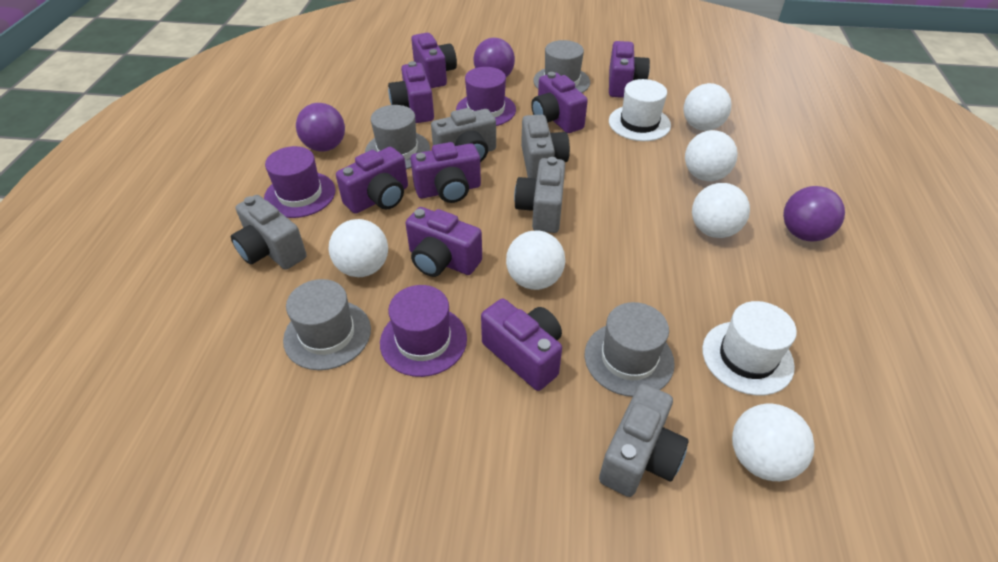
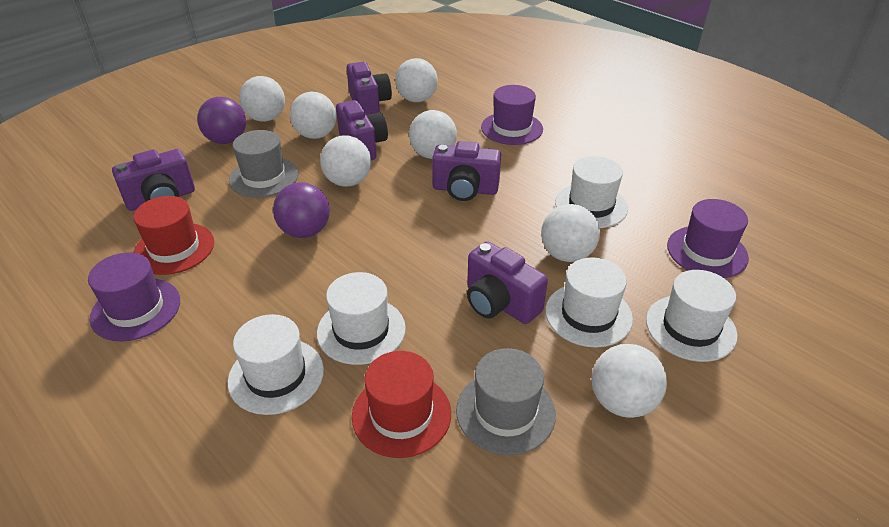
grey camera: [231,195,307,269] [431,108,496,162] [514,157,565,233] [521,115,570,178] [599,384,689,497] = 5 -> none = 0
grey hat: [283,279,371,370] [365,105,430,169] [533,40,590,93] [585,302,675,397] = 4 -> [229,130,298,198] [456,348,556,455] = 2
purple ball: [296,103,345,152] [473,38,515,77] [783,186,845,241] = 3 -> [197,97,246,144] [273,182,330,238] = 2
purple camera: [336,147,408,214] [388,61,434,123] [405,207,482,277] [410,142,481,203] [411,33,457,88] [481,299,562,391] [531,72,588,133] [609,41,650,98] = 8 -> [112,149,195,211] [336,100,388,160] [347,62,392,115] [432,141,501,201] [467,241,548,324] = 5
red hat: none = 0 -> [133,196,214,275] [352,351,451,458] = 2
white ball: [329,219,388,277] [506,230,565,290] [684,83,732,131] [685,130,738,181] [692,183,750,238] [732,404,815,481] = 6 -> [239,76,285,122] [290,92,337,139] [320,136,371,187] [395,58,438,102] [409,110,457,159] [541,204,600,262] [592,344,667,418] = 7
white hat: [609,79,671,141] [702,301,797,395] = 2 -> [228,314,324,415] [317,272,406,365] [545,257,633,348] [555,156,628,228] [646,270,738,362] = 5

